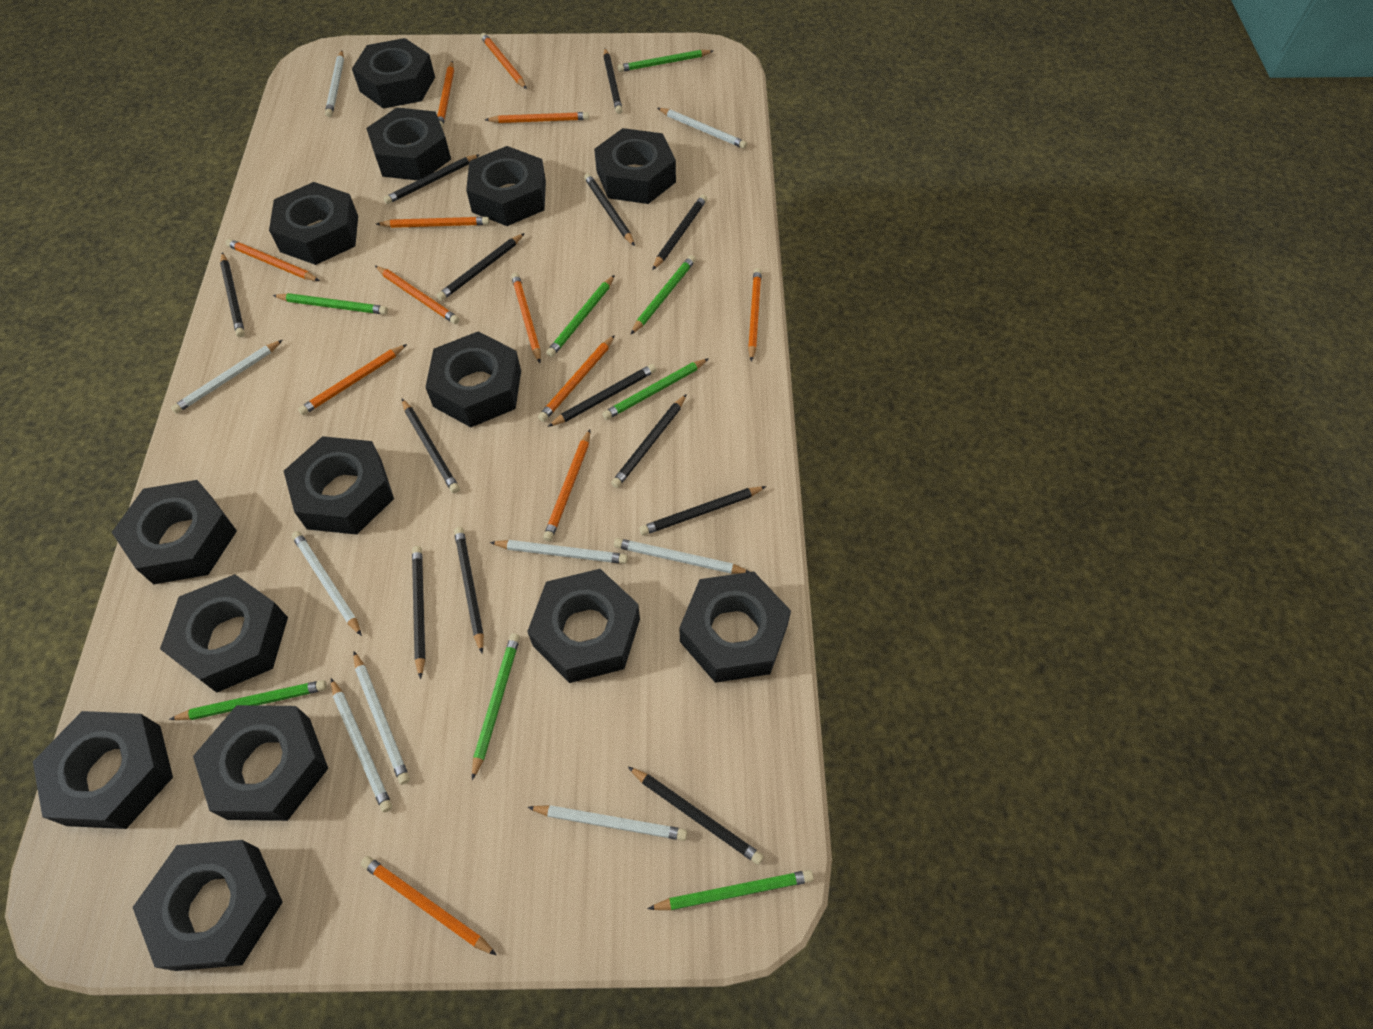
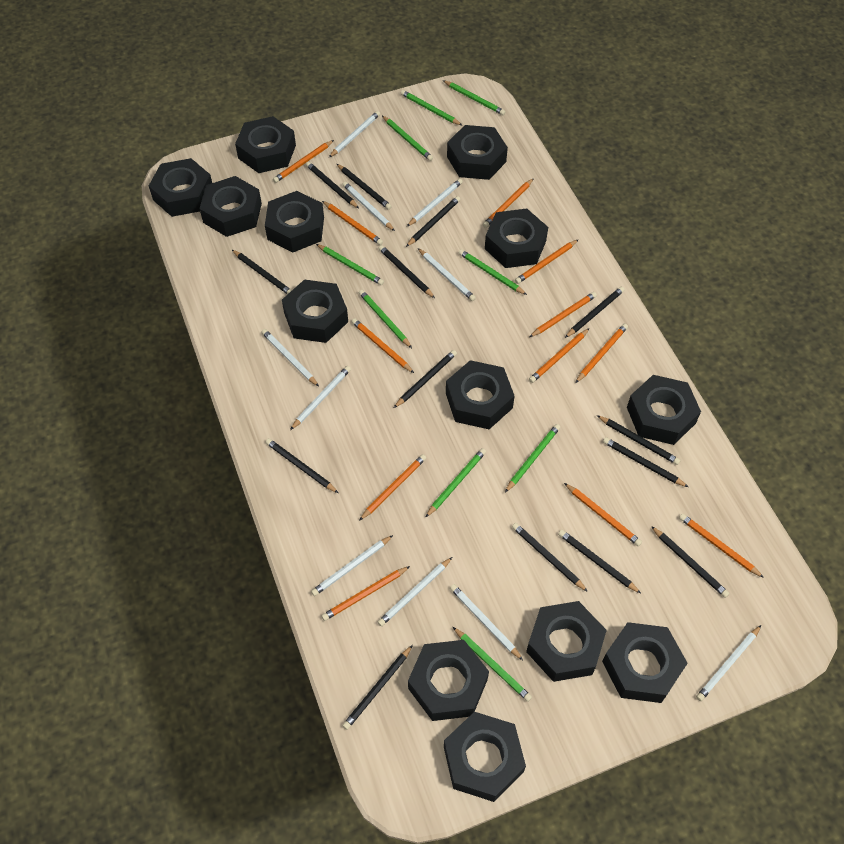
black nut: [33,711,173,829] [111,480,237,585] [132,840,283,971] [160,574,288,693] [193,705,328,821] [269,182,358,265] [284,436,394,535] [352,38,435,109] [366,107,451,181] [425,331,521,427] [466,146,546,226] [527,569,640,683] [594,128,676,204] [680,572,791,683] = 14 -> [149,158,212,217] [199,176,262,237] [235,116,296,173] [265,191,324,252] [282,279,348,343] [408,640,489,721] [444,712,526,802] [446,360,515,429] [447,125,508,180] [485,209,548,268] [526,601,607,682] [602,622,688,703] [627,375,701,445] = 13
black pencil: [220,252,245,337] [384,154,480,204] [402,399,460,493] [412,546,425,679] [437,233,525,301] [454,527,484,653] [548,364,656,427] [584,173,635,246] [603,48,623,114] [611,394,687,488] [628,767,764,865] [639,486,766,535] [652,195,707,270] = 13 -> [232,250,292,294] [265,438,338,493] [306,162,359,208] [337,164,392,210] [342,645,413,730] [378,245,435,298] [394,350,457,408] [406,196,460,247] [512,523,588,592] [558,530,641,593] [565,287,624,338] [597,415,680,465] [603,437,688,487] [651,526,729,598] = 14
green pencil: [169,680,327,720] [272,293,388,315] [472,633,520,780] [546,275,615,357] [602,358,709,420] [618,50,713,72] [630,255,696,335] [648,870,813,910] = 8 -> [316,244,384,285] [359,290,412,348] [382,116,433,161] [401,90,463,126] [425,448,486,518] [443,80,505,115] [453,627,532,702] [459,249,527,295] [505,424,560,492] = 9
white pencil: [171,340,283,414] [292,531,362,636] [325,51,344,117] [331,678,392,812] [353,651,410,785] [490,540,628,564] [527,805,687,841] [614,538,749,574] [658,108,747,149] = 9 -> [261,329,319,387] [290,366,351,430] [311,535,393,596] [329,111,380,157] [342,182,395,231] [378,557,452,626] [407,179,463,226] [418,248,476,301] [450,584,523,660] [696,625,761,701] = 10

